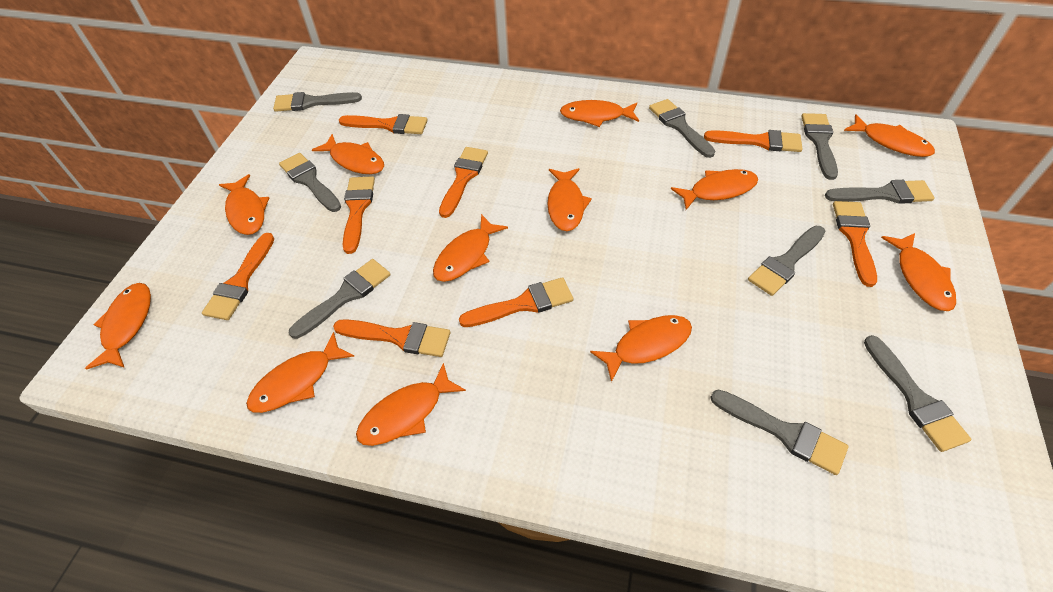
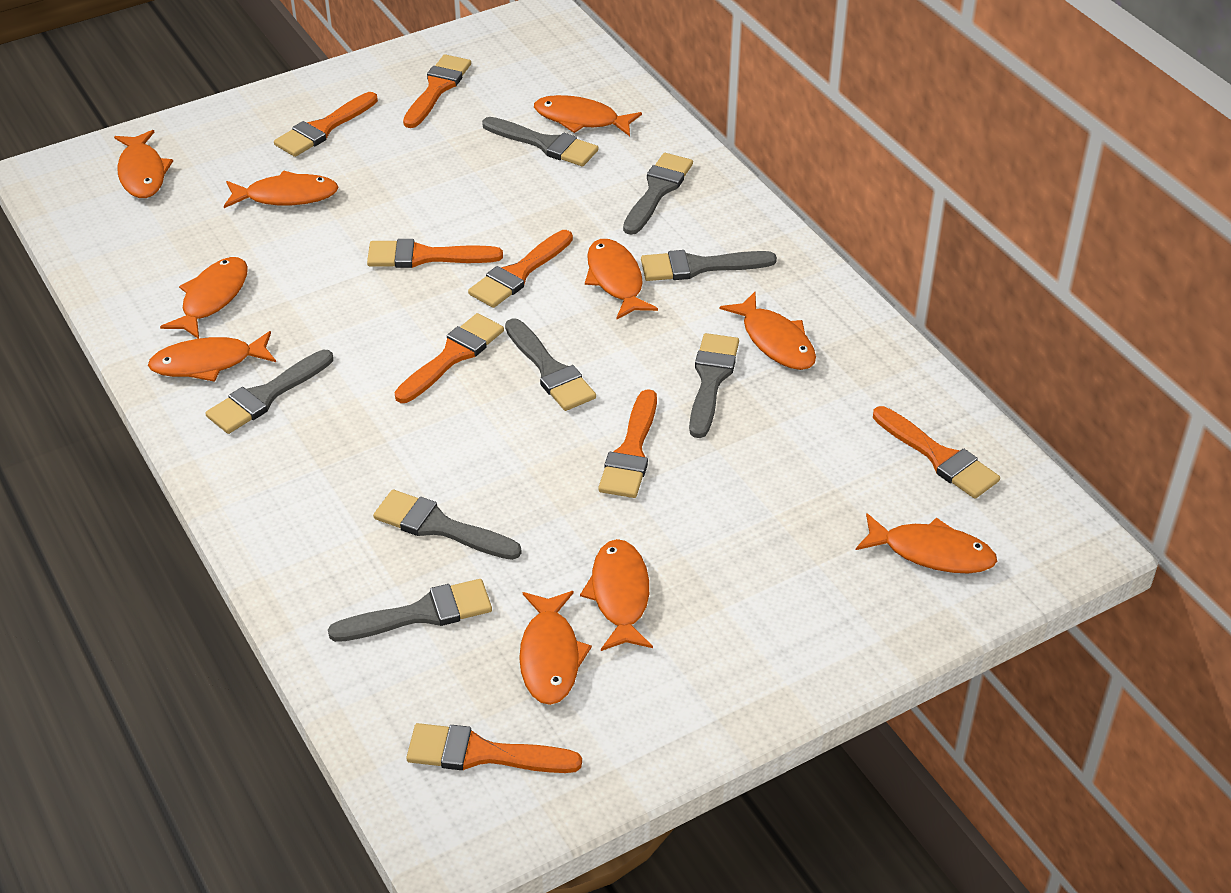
grey brush: [273,92,362,112] [279,153,341,212] [289,259,390,339] [649,99,715,158] [710,389,848,475] [748,226,826,296] [801,113,838,180] [825,180,935,204] [864,335,971,452] = 9 -> [205,350,333,434] [328,579,492,642] [373,490,522,560] [482,117,599,166] [505,318,596,411] [623,153,693,235] [641,250,777,281] [689,333,739,438] = 8
orange fish: [85,283,151,370] [219,174,269,235] [246,332,354,413] [312,134,384,174] [356,363,466,446] [433,214,508,282] [547,168,592,231] [560,100,639,127] [590,315,692,382] [671,169,758,210] [844,114,935,157] [881,233,956,311] = 12 -> [114,130,173,198] [148,331,276,382] [160,257,248,339] [224,170,339,208] [519,591,592,705] [534,95,642,136] [580,539,653,651] [585,239,658,320] [720,292,816,370] [856,513,997,573] = 10

